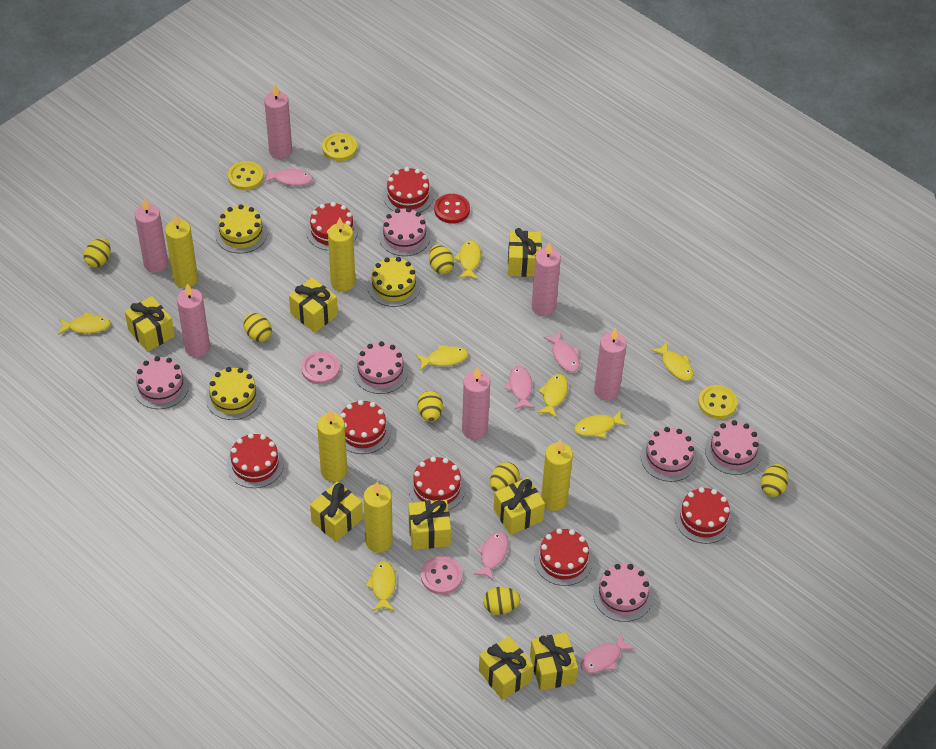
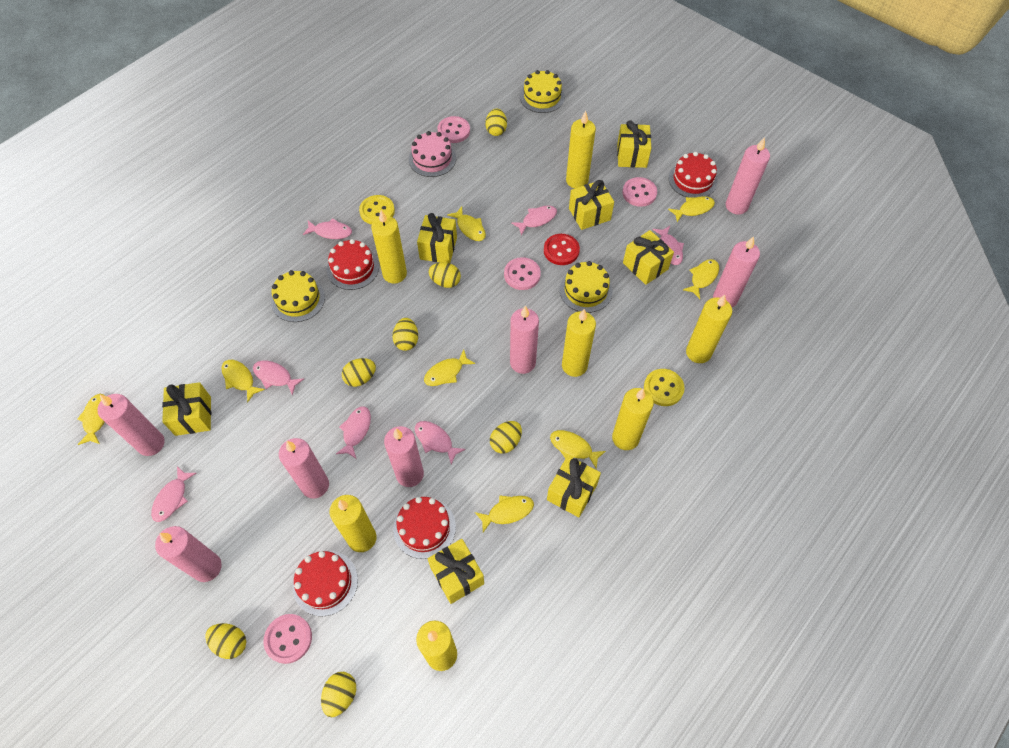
pink button: [301,351,340,384] [421,556,462,595] = 2 -> [263,614,312,664] [437,116,470,143] [504,257,541,290] [622,177,657,207] = 4
pink cake: [133,356,189,409] [353,341,408,394] [379,208,431,256] [593,564,653,622] [641,427,697,482] [705,420,762,475] = 6 -> [409,131,456,177] = 1
pink candle: [135,198,168,273] [177,283,210,357] [264,85,292,159] [462,367,490,440] [532,242,561,316] [594,328,627,401] = 6 -> [97,394,165,456] [155,526,222,582] [279,438,329,498] [384,426,424,487] [510,306,539,374] [713,236,760,307] [726,137,770,214] = 7
pink fish: [264,166,313,186] [473,532,509,581] [505,366,534,410] [544,332,579,372] [581,634,635,673] = 5 -> [151,466,197,522] [253,361,304,395] [303,218,352,239] [336,406,371,459] [415,421,466,465] [511,206,557,236] [652,226,684,265] = 7
red cake: [227,433,284,488] [306,202,358,251] [340,400,391,454] [383,167,434,213] [408,457,466,510] [534,528,593,586] [675,487,733,544] = 7 -> [293,551,358,616] [327,239,379,290] [393,497,456,559] [669,152,718,198] = 4
yellow button: [228,161,264,190] [322,133,357,161] [698,385,737,419] = 3 -> [359,195,395,225] [644,369,685,406] = 2
yellow candle: [165,214,198,288] [317,410,347,482] [328,217,355,292] [363,482,393,553] [541,440,573,511] = 5 -> [329,495,376,552] [371,210,407,284] [416,620,457,671] [562,309,596,377] [566,111,596,188] [612,388,654,450] [686,295,732,363] = 7
yellow fish: [58,312,111,335] [366,561,396,611] [416,345,468,371] [454,240,481,280] [537,374,568,418] [574,410,628,438] [651,341,694,381] = 7 -> [77,394,105,445] [221,360,265,403] [424,350,475,386] [447,207,486,241] [475,495,534,532] [550,430,606,469] [668,196,715,222] [683,259,719,299] = 8
yellow gift: [125,296,175,352] [289,278,338,333] [310,481,363,542] [408,499,451,550] [479,636,534,700] [494,477,545,535] [508,228,542,277] [530,632,578,691] = 8 -> [162,382,211,436] [417,213,457,263] [428,539,484,604] [547,455,601,517] [569,180,614,230] [617,120,651,168] [623,230,674,285] = 7

